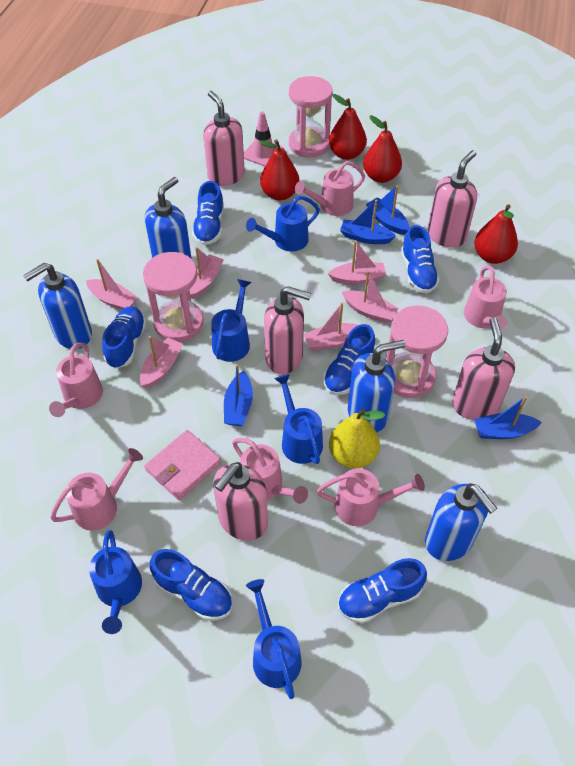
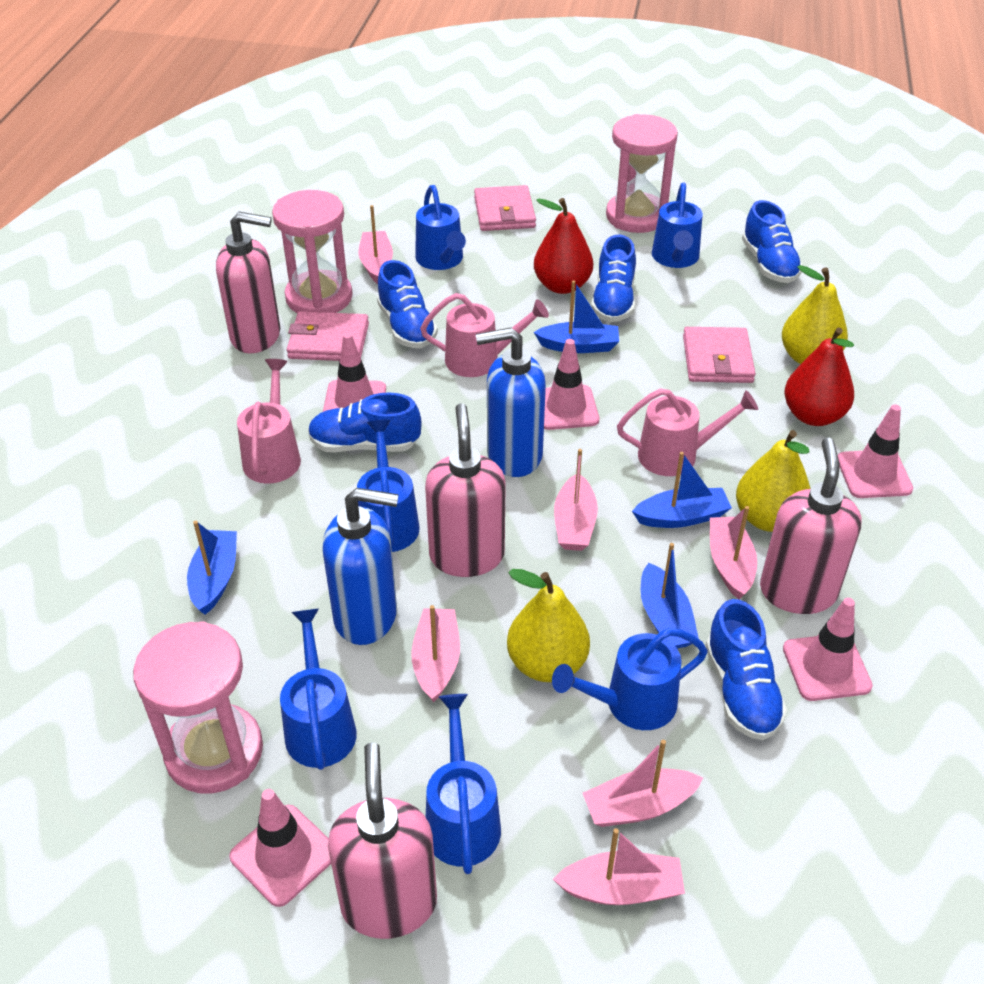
blue shoe: [102,307,146,369] [150,549,232,621] [192,181,224,245] [323,324,375,395] [338,558,427,623] [401,225,440,293] = 6 -> [308,393,421,452] [377,260,438,348] [591,234,636,322] [705,599,787,740] [742,200,803,283] = 5
blue soap dispenser: [23,263,92,349] [145,177,192,259] [348,340,405,432] [425,483,497,561] = 4 -> [322,488,399,645] [476,327,546,477] = 2
blue watering can: [89,530,142,634] [211,279,251,362] [246,195,320,251] [246,579,302,699] [275,374,323,464] = 5 -> [280,608,357,770] [357,420,419,552] [415,185,466,270] [426,694,501,874] [552,628,708,730] [652,183,703,268] = 6
pink soap dispenser: [203,91,245,186] [213,462,268,541] [264,286,311,374] [427,150,477,248] [452,317,515,420] = 5 -> [216,212,280,353] [328,742,437,939] [425,403,506,577] [760,438,862,614] = 4
pink traffic cone: [244,111,284,167] = 1 -> [229,789,331,907] [323,333,386,412] [544,339,599,430] [783,598,873,701] [838,404,913,498] = 5
pink wallet: [144,430,221,500] = 1 -> [287,311,369,361] [474,185,536,231] [683,327,756,383] = 3
pink watering can: [49,343,103,417] [50,448,143,531] [232,438,308,504] [295,161,365,216] [317,468,425,526] [464,266,508,331] = 6 -> [237,359,301,484] [420,293,549,377] [617,388,758,476] = 3
red pear: [259,140,300,200] [329,94,367,160] [363,115,402,183] [475,204,518,264] = 4 -> [534,198,593,294] [784,327,854,426] = 2
yellow pear: [329,408,386,469] = 1 -> [507,569,590,682] [736,430,811,532] [782,265,848,364] = 3

